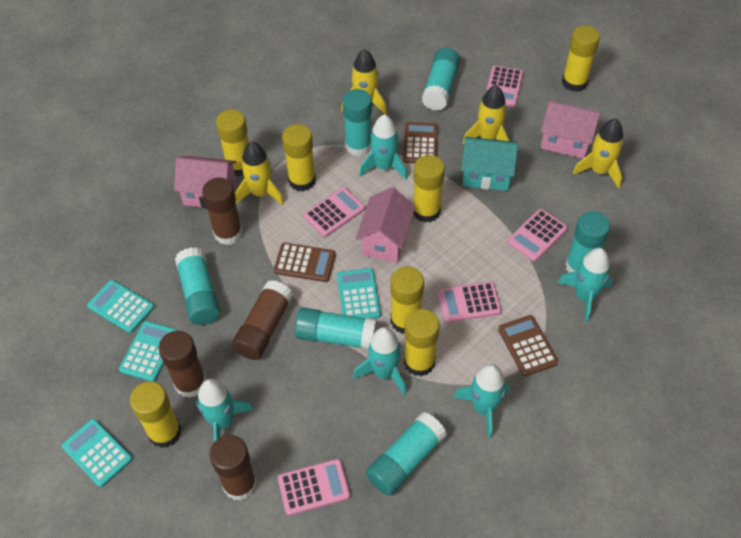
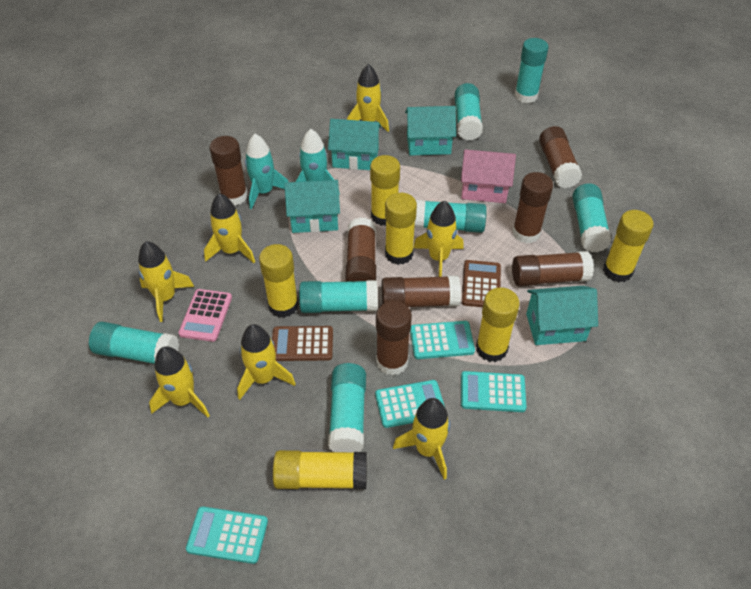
brown calculator: [274,243,336,282] [403,122,438,163] [498,315,558,377] = 3 -> [272,326,333,361] [462,260,501,307] = 2
brown glue stick: [159,331,206,398] [202,178,242,245] [209,435,257,501] [232,280,293,360] = 4 -> [209,136,248,206] [345,217,376,282] [376,301,412,376] [382,275,461,307] [512,172,553,244] [512,251,594,287] [539,126,582,188] = 7
pink calculator: [278,459,350,516] [304,187,365,237] [438,281,502,322] [486,66,523,107] [507,209,568,262] = 5 -> [178,289,232,342] = 1
pink house: [174,156,237,209] [356,187,416,263] [541,101,600,159] = 3 -> [461,149,516,203] = 1
turquoise glue stick: [175,247,220,325] [295,308,377,349] [343,89,372,156] [366,412,447,496] [422,48,460,111] [565,211,610,273] = 6 -> [89,322,179,364] [299,280,378,313] [328,363,366,452] [414,200,487,233] [454,83,483,141] [514,38,549,103] [572,183,612,252] = 7
turquoise house: [461,137,518,191] = 1 -> [284,180,340,233] [328,119,381,170] [405,106,456,156] [526,286,598,345] = 4
turquoise rocket: [195,379,253,442] [353,327,406,395] [359,114,407,180] [453,364,509,439] [558,248,612,323] = 5 -> [245,134,288,209] [296,129,340,195] = 2
yellow glue stick: [130,381,181,448] [216,109,249,176] [282,124,316,191] [390,267,424,334] [404,309,440,376] [413,155,445,223] [562,25,600,92] = 7 -> [259,244,299,318] [273,450,367,489] [370,155,400,226] [385,193,417,265] [476,287,520,362] [603,210,654,282] = 6
yellow rocket: [235,142,284,206] [341,49,387,115] [463,85,509,145] [573,119,623,188] = 4 -> [138,241,194,322] [149,346,210,418] [204,193,255,263] [237,324,296,400] [347,64,389,132] [393,398,450,479] [413,201,464,277] = 7

